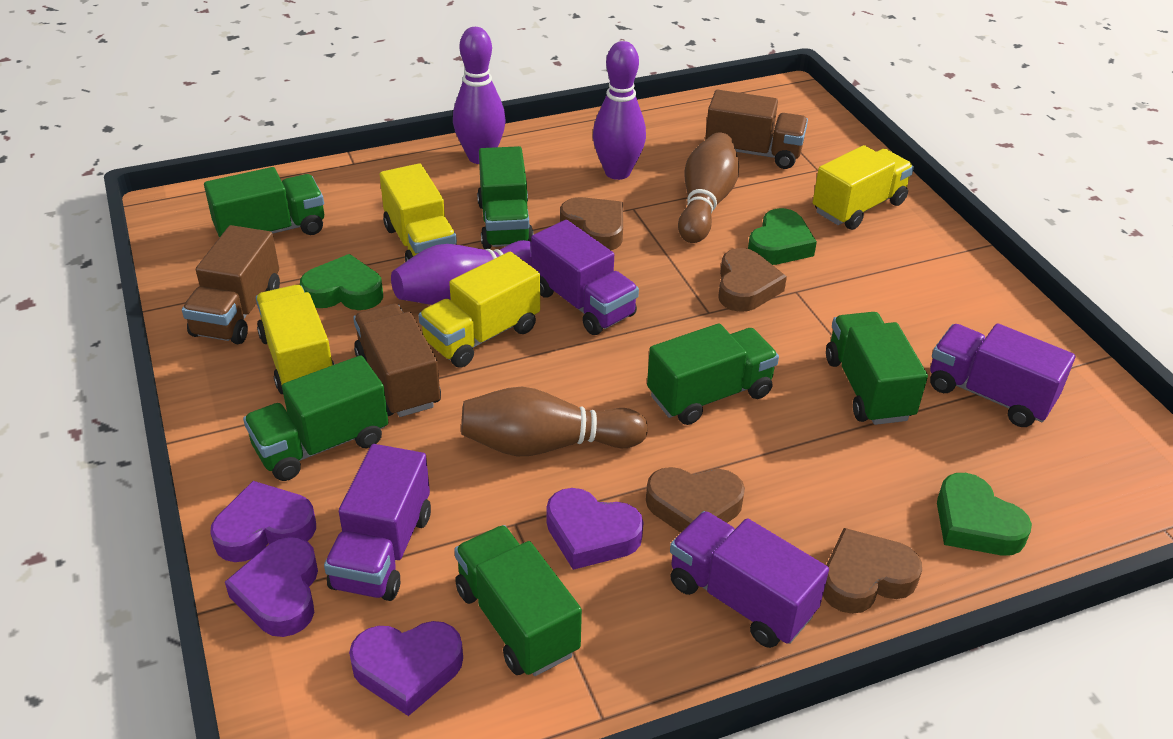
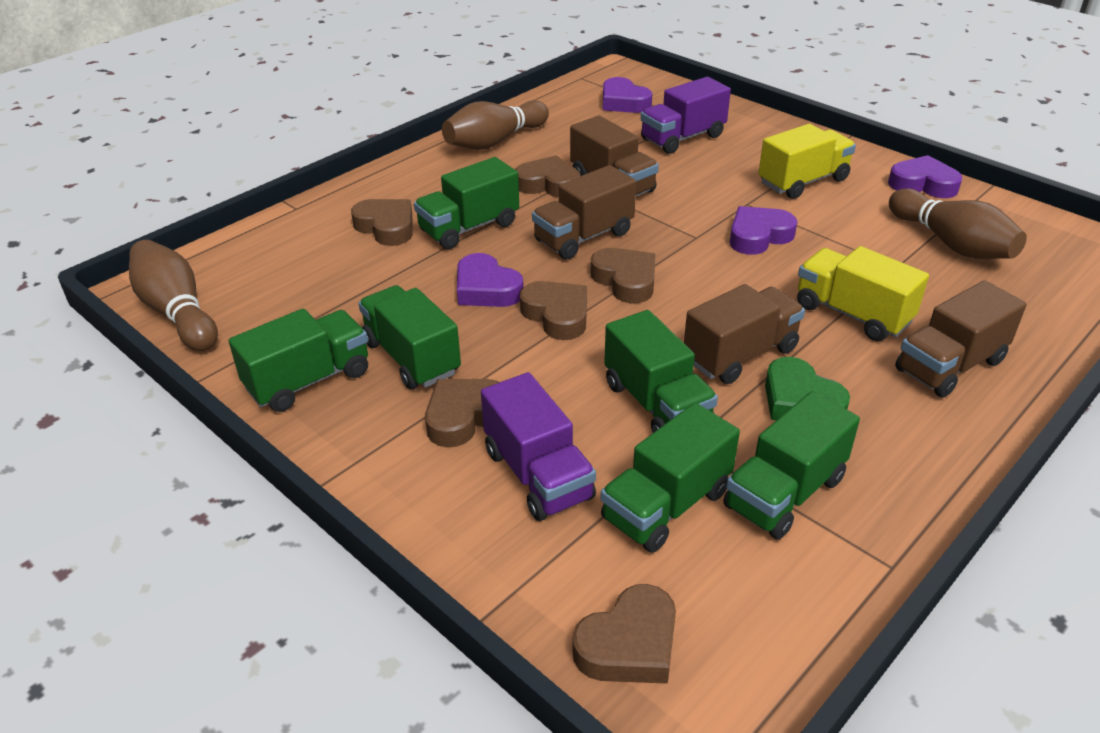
brown bowling pin: [461,386,648,456] [678,132,739,243] = 2 -> [129,240,218,351] [442,100,549,150] [889,188,1027,259] = 3
brown heart: [560,197,623,250] [646,467,745,533] [718,248,787,312] [823,528,922,614] = 4 -> [351,199,413,246] [425,379,499,447] [515,155,580,198] [520,281,587,340] [573,584,676,684] [591,248,656,303] = 6
brown truck: [182,225,280,344] [353,304,441,417] [705,90,808,169] = 3 -> [532,165,636,260] [570,116,659,196] [684,284,805,384] [895,280,1027,398] = 4
green heart: [300,254,383,310] [748,208,817,265] [937,473,1032,556] = 3 -> [765,357,850,420] = 1
purple bowling pin: [391,240,532,305] [453,27,506,164] [593,41,646,180] = 3 -> none = 0
purple truck: [324,444,431,601] [531,220,639,335] [670,511,829,648] [930,323,1076,427] = 4 -> [481,372,596,521] [641,77,731,154] = 2
yellow truck: [256,285,335,394] [380,163,457,262] [418,252,540,368] [813,145,914,230] = 4 -> [758,124,856,199] [797,246,929,341] = 2

